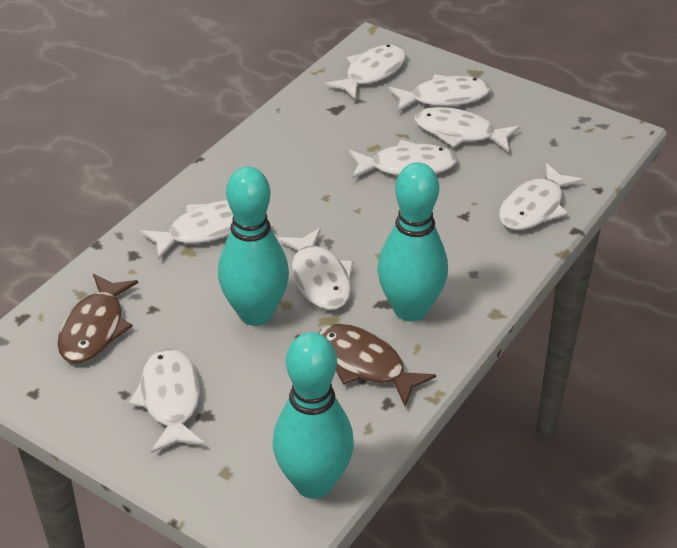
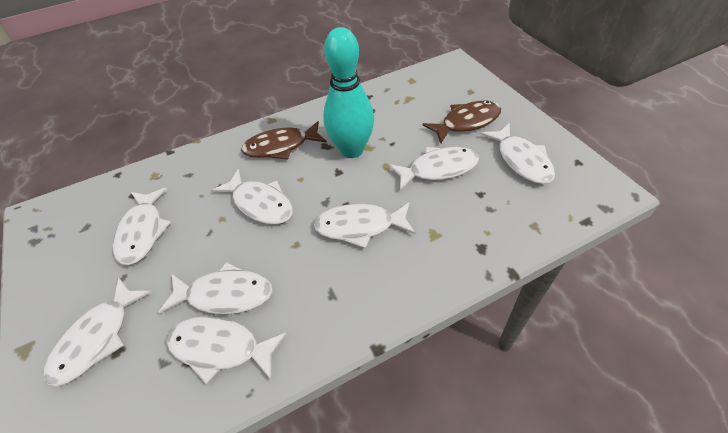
turquoise bowling pin: [218,167,289,326] [273,332,354,499] [377,162,448,321] = 3 -> [323,27,374,158] = 1

